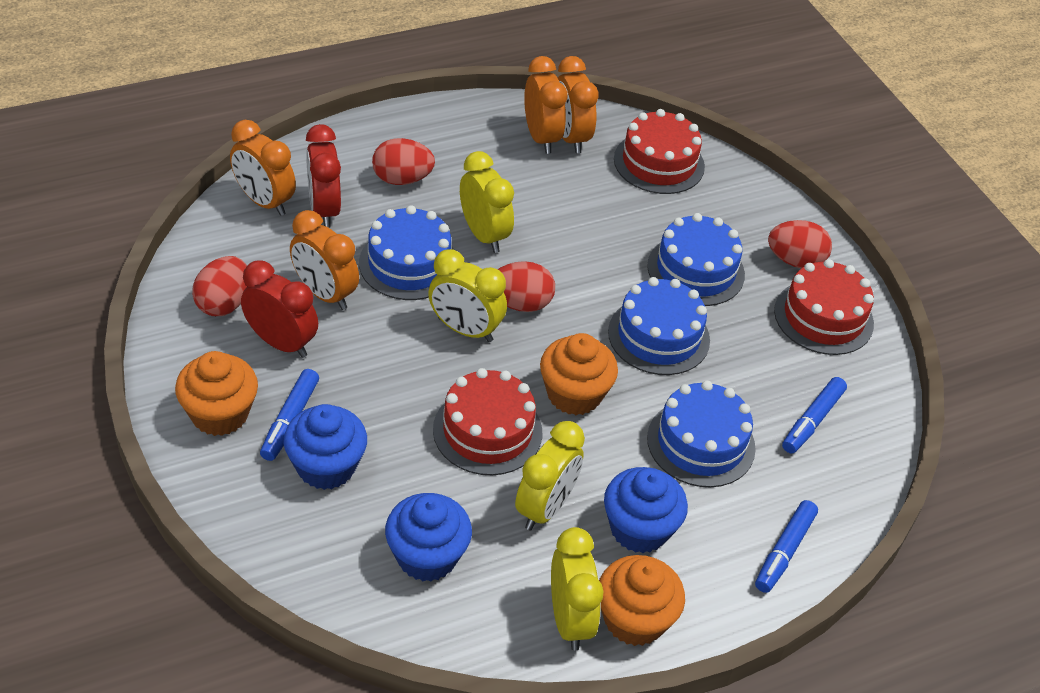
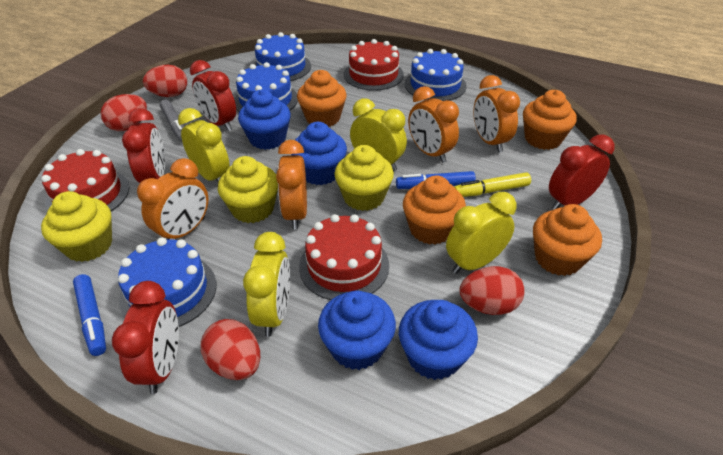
blue cupcake: [284,404,367,490] [385,493,472,582] [604,467,688,553] = 3 -> [238,90,291,150] [291,122,347,185] [318,291,396,370] [399,300,478,380] = 4
blue marker: [260,369,319,461] [755,500,818,593] [782,377,847,453] = 3 -> [73,274,106,356] [396,171,476,189] = 2
grey marker: none = 0 -> [160,100,184,142] = 1
orange cupcake: [175,351,258,436] [540,333,618,415] [599,555,685,646] = 3 -> [297,70,347,127] [403,175,466,245] [523,90,576,150] [533,204,602,276] = 4
red clock: [241,261,318,358] [306,124,341,228] = 2 -> [112,281,179,394] [122,108,165,183] [190,60,236,131] [549,134,615,210] = 4
yellow cupcake: none = 0 -> [41,191,112,262] [218,156,278,223] [334,145,394,211] = 3
yellow marker: none = 0 -> [454,172,531,197] = 1

